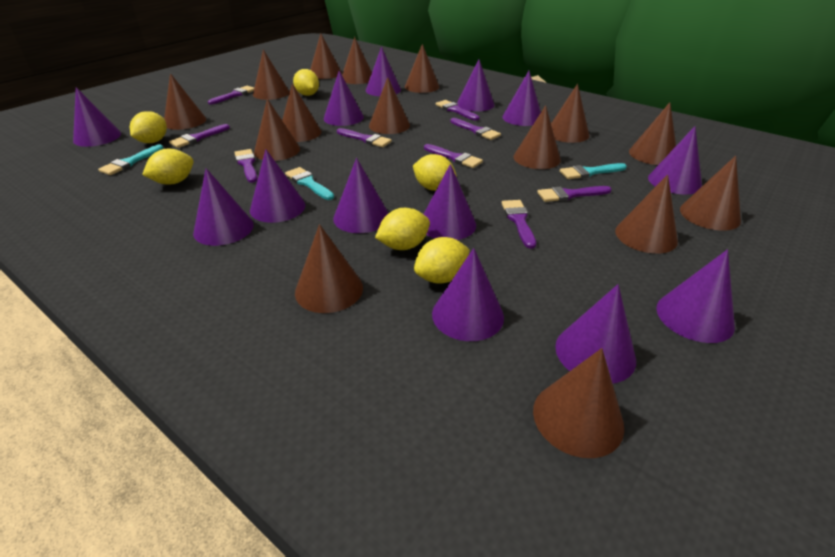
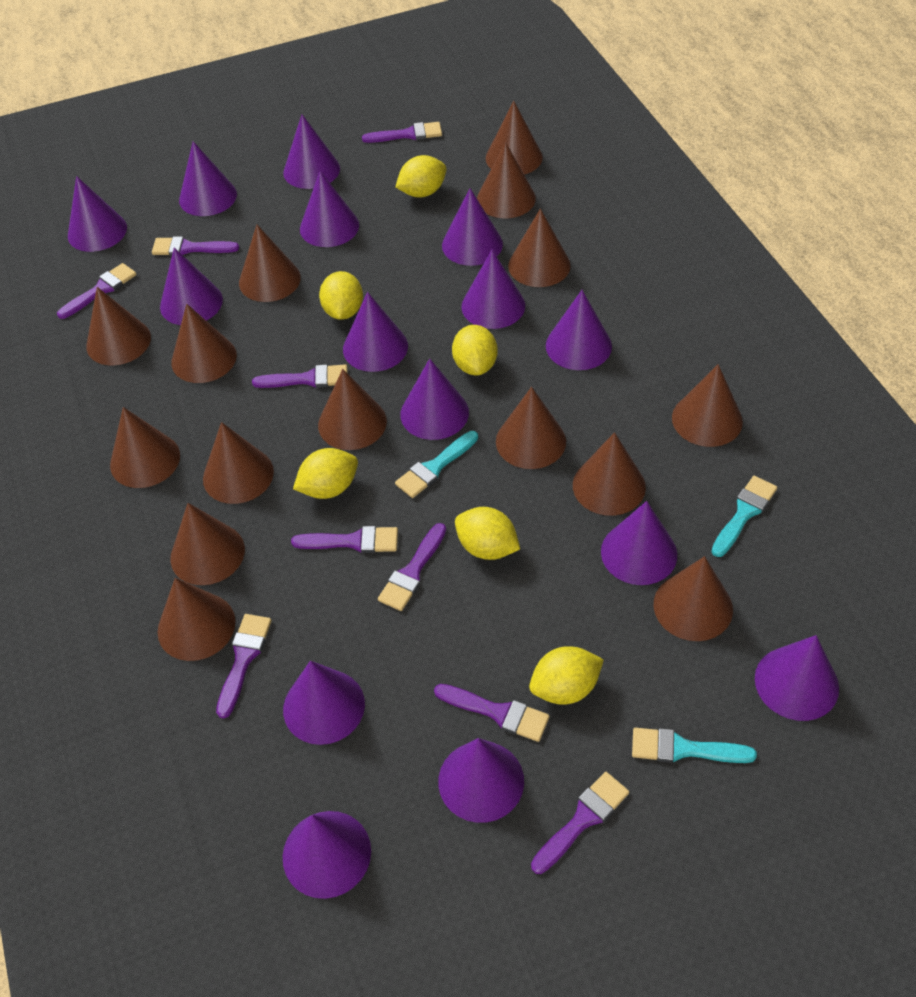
purple cone: [73,87,121,147] [193,168,254,246] [250,149,305,223] [324,71,364,126] [333,158,389,233] [366,47,401,96] [424,164,476,240] [432,248,504,341] [457,59,495,111] [502,71,541,126] [555,284,636,384] [648,126,702,195] [656,249,735,343] = 13 -> [68,176,127,252] [160,248,223,325] [179,141,237,216] [283,115,340,189] [283,661,365,745] [283,811,371,899] [300,171,359,247] [343,292,408,372] [400,358,469,440] [438,738,524,823] [442,188,503,266] [462,250,525,329] [546,290,612,370] [601,501,677,585] [755,635,839,721] = 15

